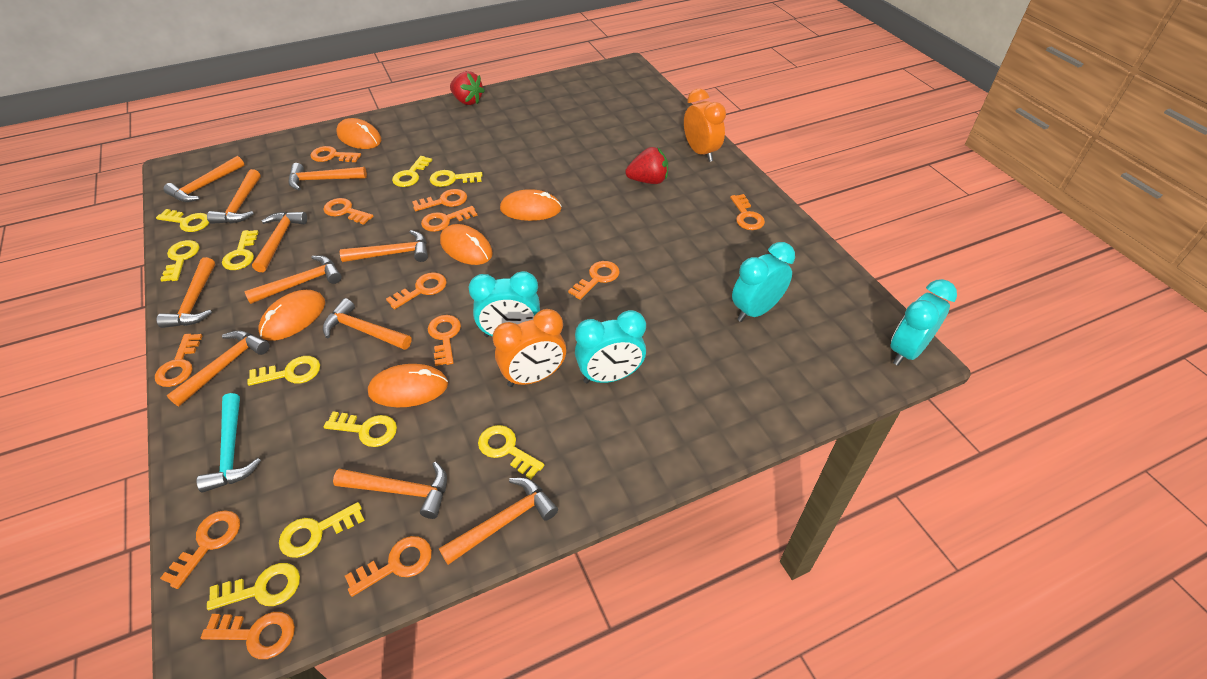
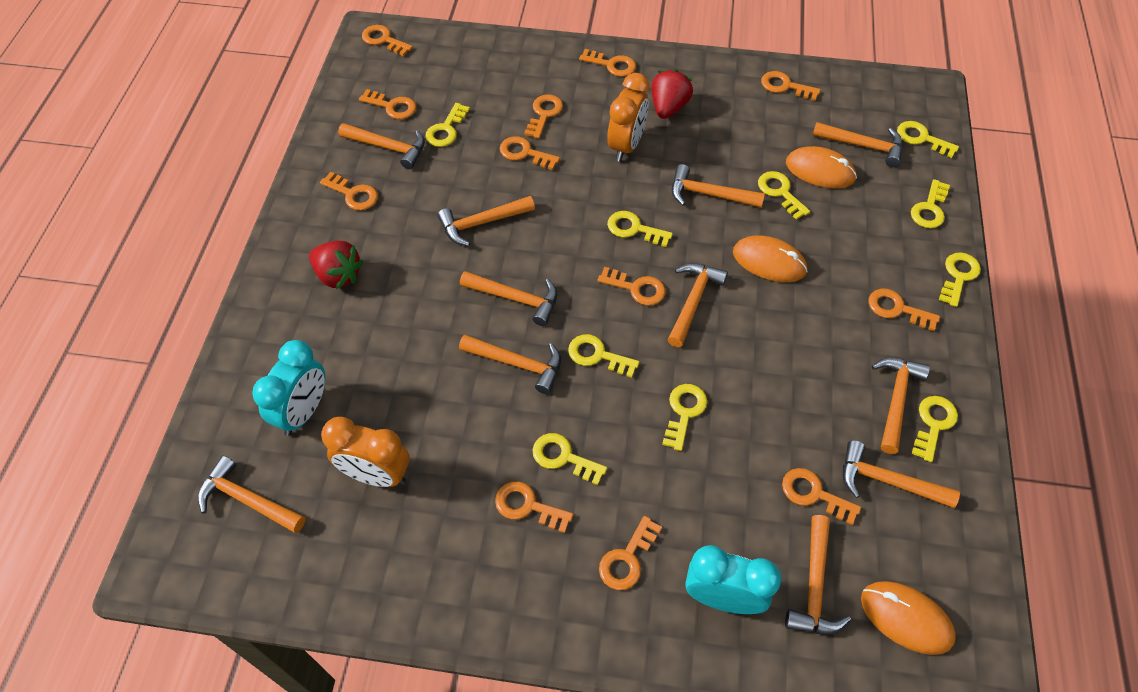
orange mouse: [259,290,325,341] [336,118,381,149] [368,364,448,407] [440,224,493,265] [500,189,562,221] = 5 -> [733,235,808,282] [786,146,857,188] [861,581,956,655] = 3
turquoise clock: [468,271,540,337] [575,310,646,383] [732,242,795,322] [890,279,957,366] = 4 -> [252,340,325,436] [685,545,781,614] = 2
turquoise hammer: [196,393,261,493] = 1 -> none = 0

